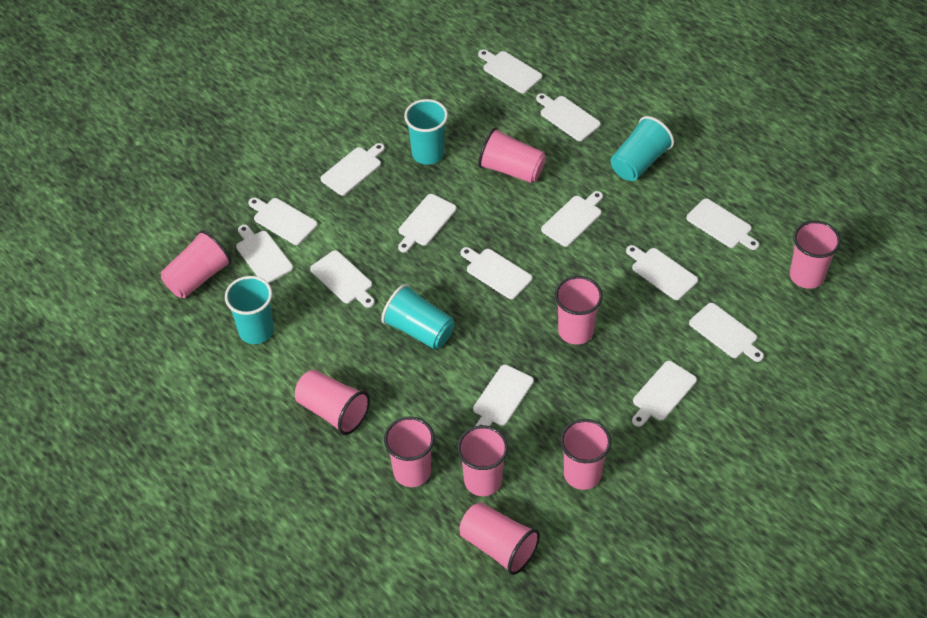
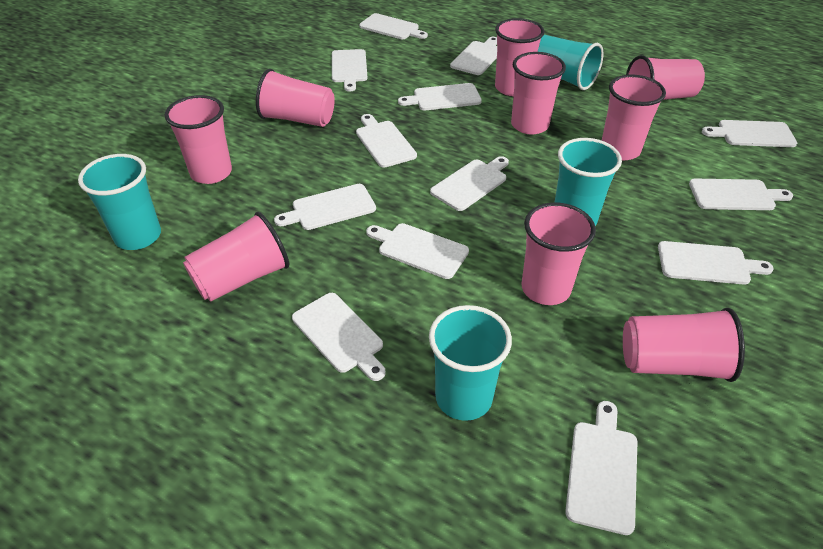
white cutting board: [236,225,293,283] [248,198,318,245] [310,250,375,308] [320,143,385,196] [398,194,457,252] [461,247,532,299] [473,365,534,426] [478,49,542,93] [536,93,601,141] [541,191,603,247] [626,245,698,300] [632,361,697,427] [686,199,759,250] [689,303,764,362] = 14 -> [274,184,376,230] [292,293,386,381] [332,49,368,92] [356,114,417,168] [359,13,428,39] [366,223,469,279] [398,83,482,110] [430,156,509,211] [450,37,497,75] [565,401,637,535] [658,241,774,285] [689,179,793,210] [702,120,797,147] = 13

